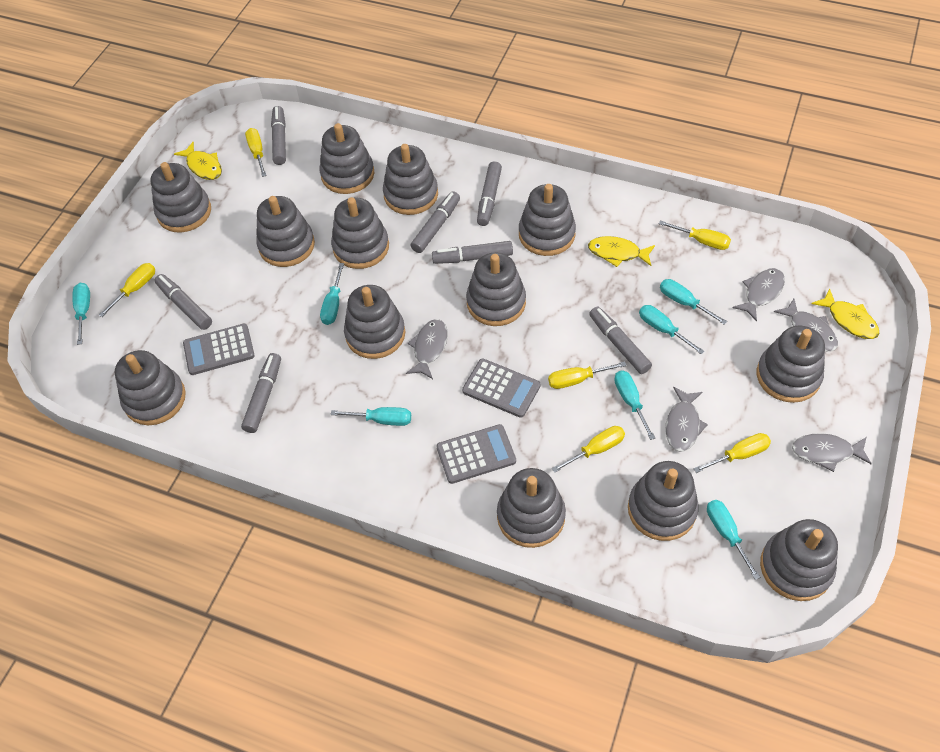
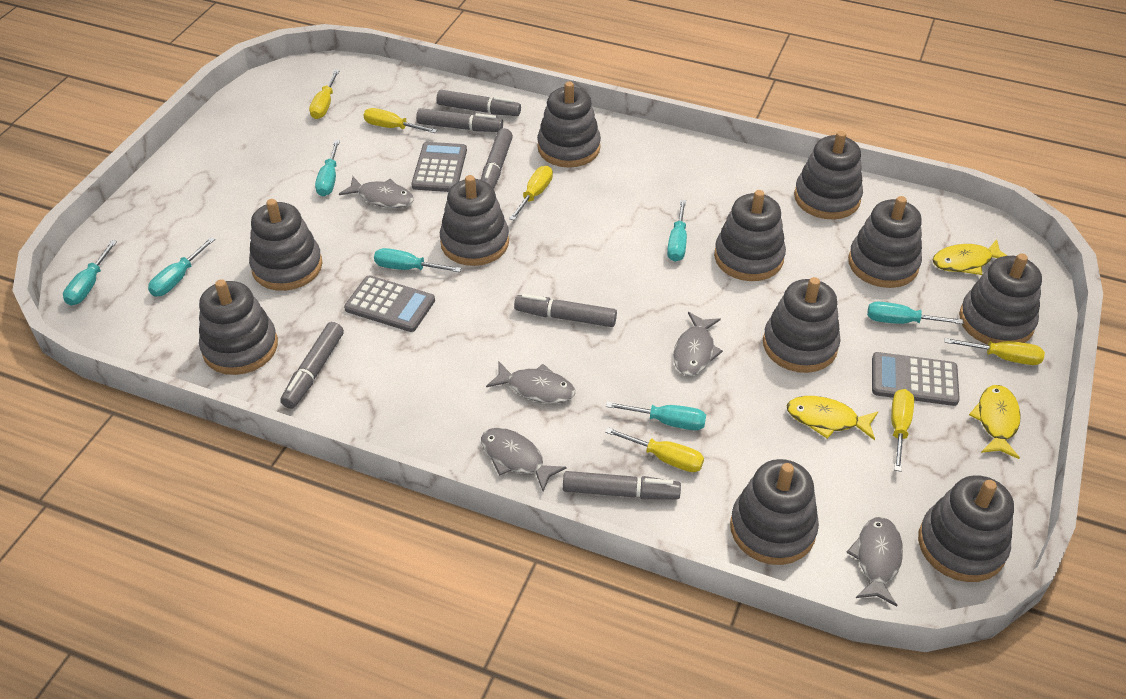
grey marker: [155,274,212,330] [241,353,281,433] [271,106,286,165] [411,191,460,253] [432,241,513,264] [477,161,502,226] [589,306,652,374] = 7 -> [280,322,344,409] [416,108,503,132] [436,90,521,116] [481,128,513,189] [514,294,617,327] [563,471,681,499] = 6
grey stacking toy: [115,350,186,425] [151,162,211,233] [256,196,315,267] [320,123,374,194] [331,197,389,269] [344,285,405,359] [383,144,438,215] [466,253,526,326] [497,468,566,548] [519,184,576,256] [628,461,699,541] [757,326,825,403] [760,519,838,601] = 13 -> [199,279,278,375] [249,199,322,291] [440,175,509,266] [537,81,601,168] [714,190,786,281] [730,459,819,565] [763,277,841,373] [794,131,863,220] [848,196,922,288] [918,475,1014,582] [959,253,1042,345] = 11

